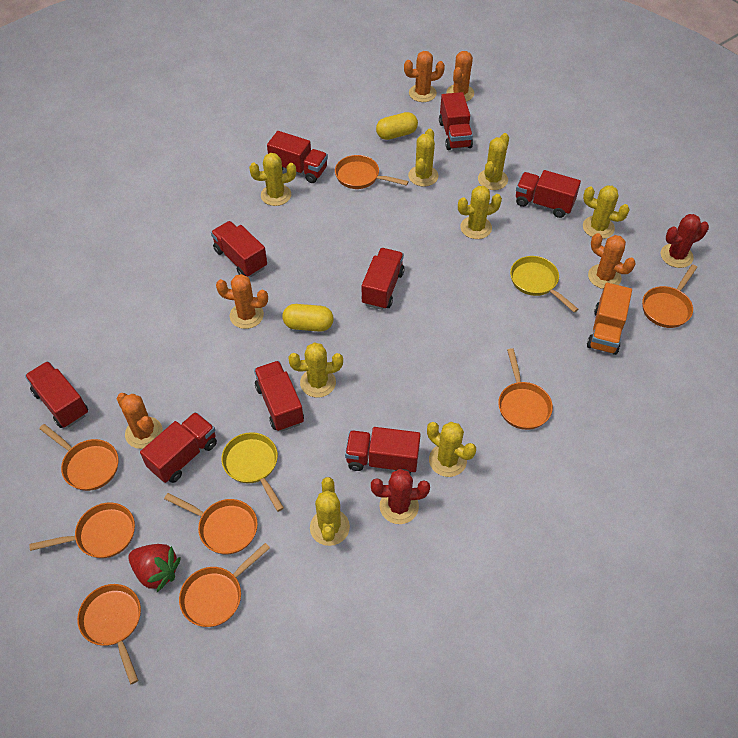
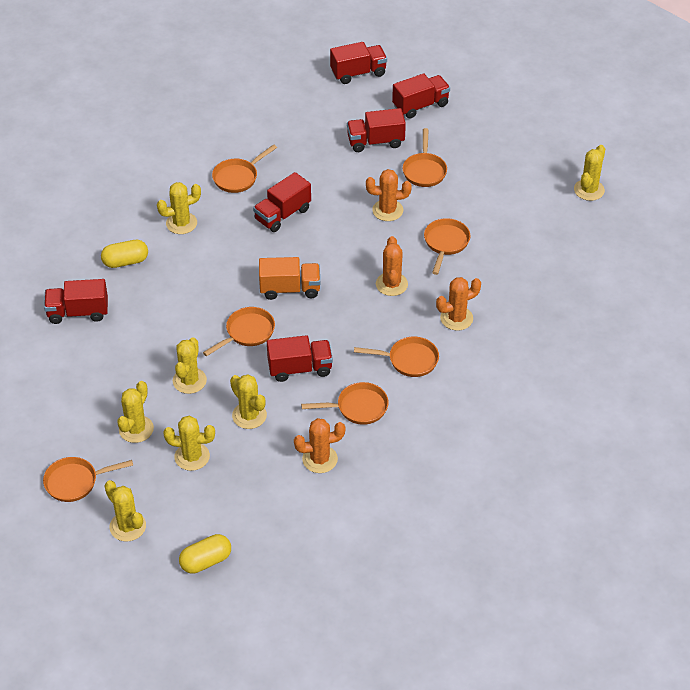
orange cactus: [116,393,163,449] [216,274,268,329] [404,51,445,102] [446,51,474,102] [588,233,636,289] = 5 -> [294,418,345,473] [366,169,412,221] [376,236,408,296] [436,277,481,331] = 4
orange pan: [29,502,135,558] [39,424,118,491] [77,584,141,684] [164,493,258,554] [179,543,270,627] [335,155,409,189] [498,348,553,430] [642,264,697,328] = 8 -> [43,457,133,502] [203,307,275,356] [212,144,277,193] [301,382,389,425] [354,337,439,377] [403,128,447,187] [424,218,470,275] = 7
red cactus: [371,469,430,524] [661,214,709,268] = 2 -> none = 0
red strawberry: [128,544,181,592] = 1 -> none = 0
red truck: [25,361,88,428] [140,412,217,483] [211,221,267,277] [254,361,304,432] [267,131,328,183] [345,427,421,474] [361,248,405,310] [439,92,473,150] [516,170,581,218] = 9 -> [44,279,108,324] [253,172,311,232] [267,335,333,382] [330,42,387,84] [347,108,406,152] [392,73,450,118] = 6
yellow cactus: [249,153,296,206] [288,342,343,397] [310,477,350,546] [408,129,439,187] [427,422,476,477] [458,186,502,239] [478,133,509,190] [583,185,630,239] = 8 -> [105,480,146,542] [117,381,154,443] [157,182,201,234] [163,416,215,471] [173,337,207,394] [230,374,267,429] [574,145,605,201] = 7
yellow pan: [221,432,284,512] [510,256,578,312] = 2 -> none = 0

